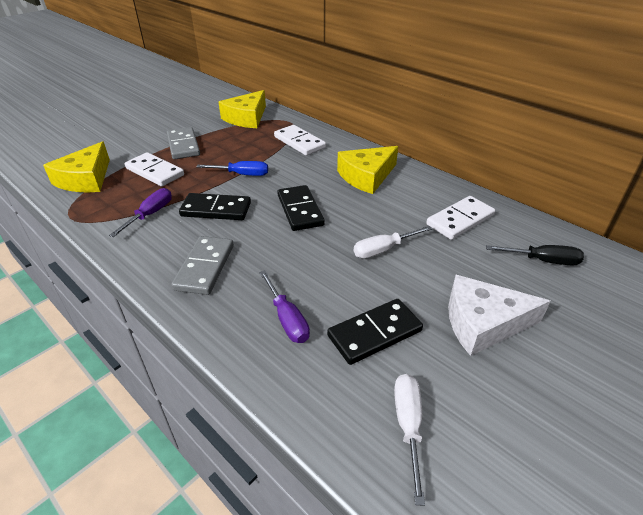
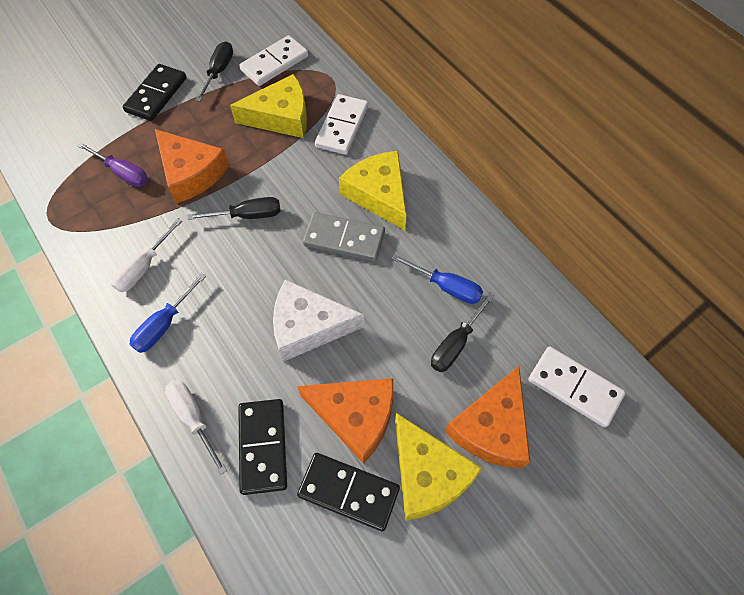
black screwdriver: [486,245,584,265] = 1 -> [188,197,280,220] [195,41,233,102] [431,292,495,372] = 3
blue screwdriver: [196,161,268,176] = 1 -> [130,273,206,353] [392,254,483,304] = 2
grey domino: [167,127,200,159] [172,236,234,295] = 2 -> [303,212,385,261] = 1
orange cheese: none = 0 -> [155,129,229,203] [297,378,393,464] [445,366,531,468] = 3
purple screwdriver: [109,188,172,237] [259,270,310,343] = 2 -> [78,142,148,187] = 1

